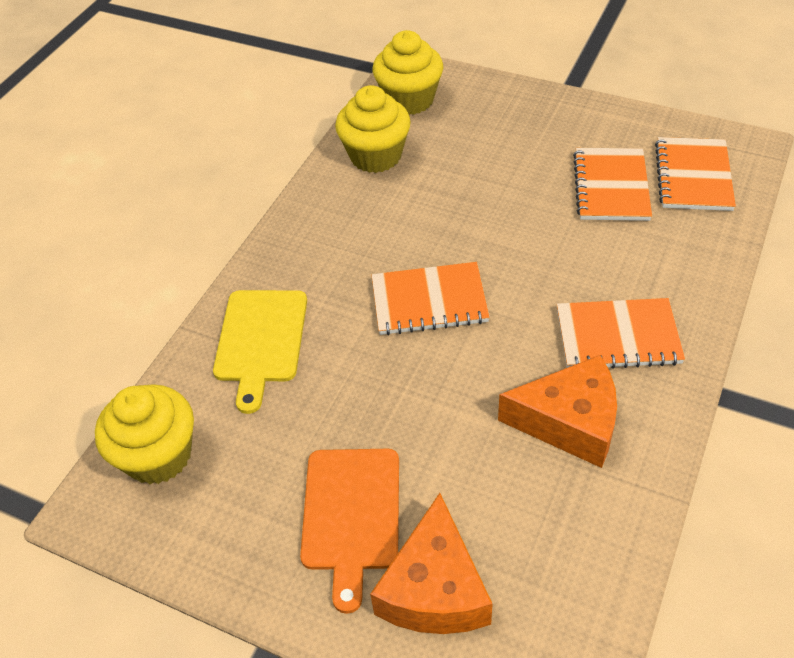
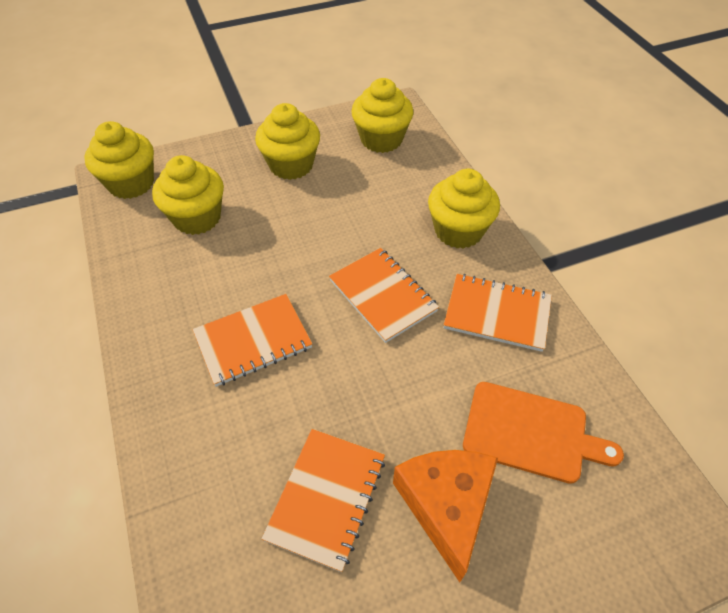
orange cheese: [370,493,493,634] [498,355,617,468] = 2 -> [393,450,498,582] = 1
yellow cupcake: [95,384,194,484] [335,85,411,173] [373,30,443,115] = 3 -> [84,121,154,199] [152,155,224,235] [255,103,320,180] [351,78,414,153] [428,169,500,249] = 5
yellow cutting board: [213,290,307,414] = 1 -> none = 0

